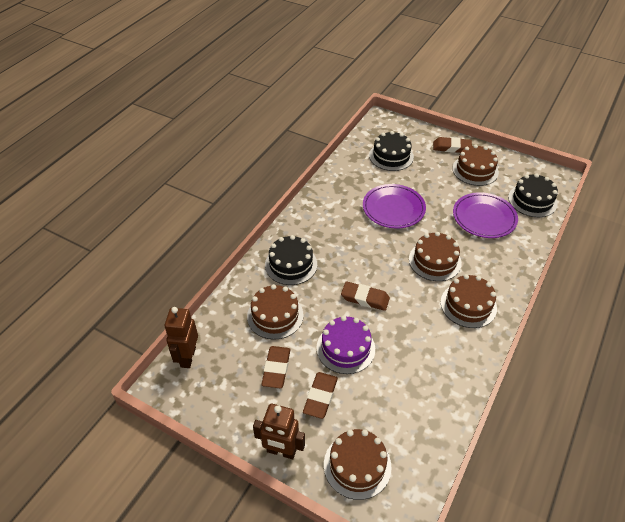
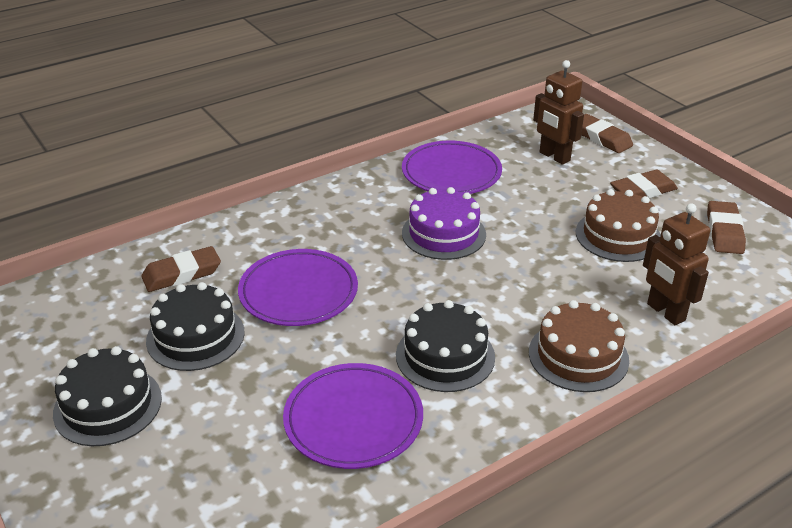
brown cake: [247,284,304,340] [324,429,392,500] [409,232,462,281] [441,274,497,328] [452,144,499,186] = 5 -> [529,300,629,392] [576,189,661,262] = 2
purple plate: [363,184,426,228] [453,192,518,238] = 2 -> [238,249,358,326] [283,363,423,469] [402,141,502,194] = 3

